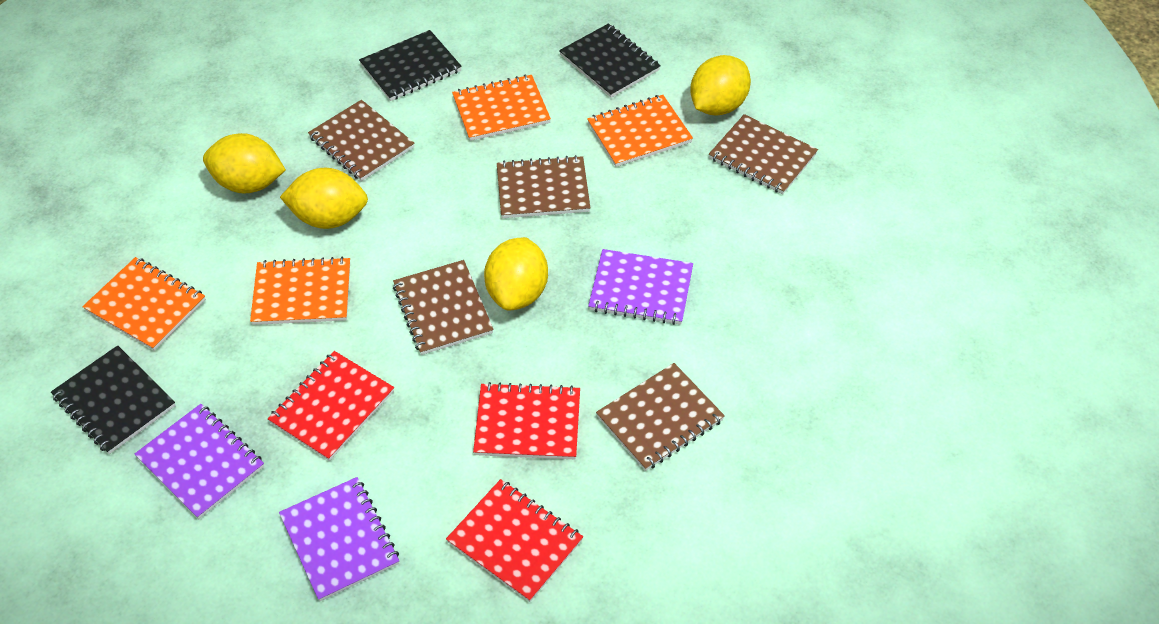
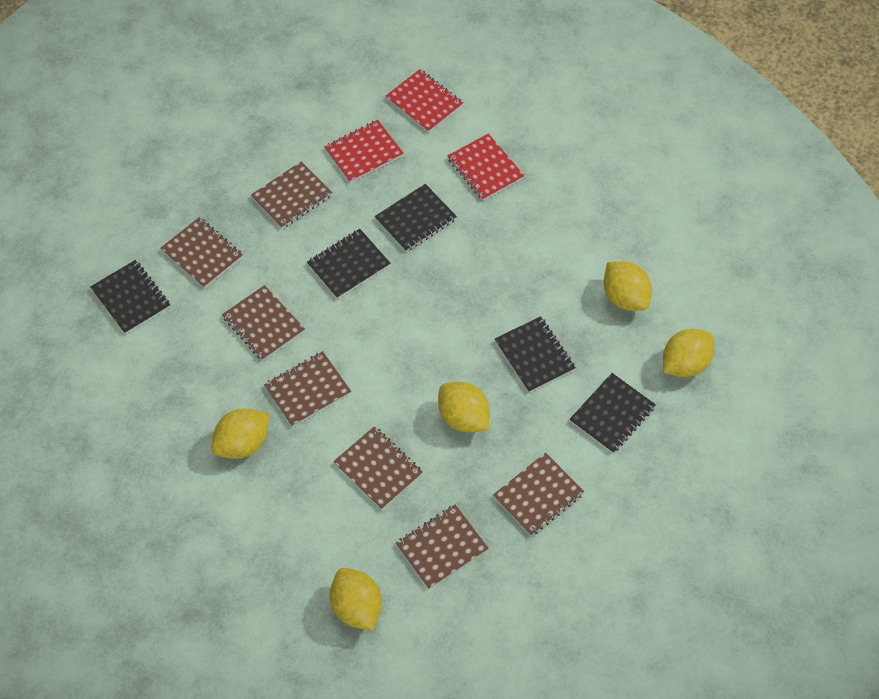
black notebook: [51,345,176,454] [359,30,462,101] [559,23,661,98] = 3 -> [90,260,170,334] [307,229,391,299] [375,184,457,252] [495,316,576,393] [569,373,656,453] = 5
brown notebook: [308,100,415,181] [393,260,494,355] [497,155,590,218] [596,363,725,471] [709,114,818,194] = 5 -> [160,217,243,288] [222,285,305,361] [251,161,332,229] [264,351,351,427] [333,426,423,510] [396,505,489,589] [493,452,584,536] = 7
orange notebook: [82,257,206,351] [250,257,350,325] [452,74,551,141] [587,95,693,167] = 4 -> none = 0
purple notebook: [135,404,264,519] [279,477,399,601] [588,249,693,325] = 3 -> none = 0
yellow lemon: [203,133,286,194] [280,167,368,229] [484,237,548,311] [690,55,751,116] = 4 -> [211,409,269,459] [330,568,382,631] [438,382,490,433] [604,262,652,311] [663,329,714,377] = 5

